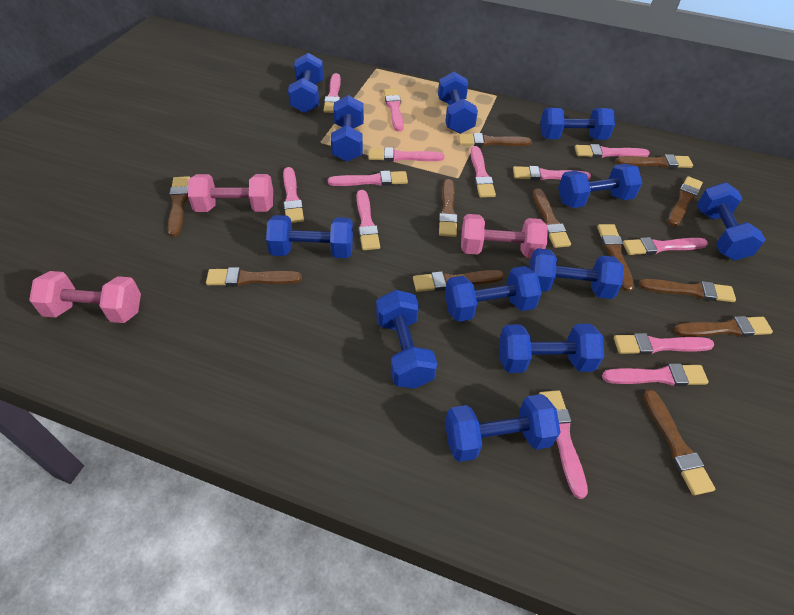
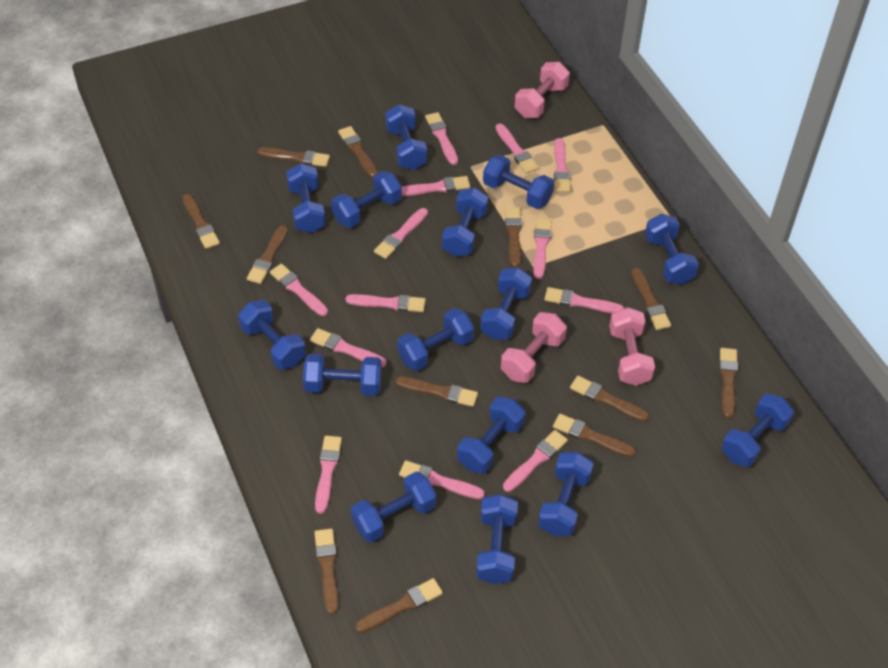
blue dumbbell: [266,215,353,258] [288,53,324,113] [331,95,364,162] [376,290,437,388] [438,72,478,134] [445,266,542,322] [445,394,561,462] [499,324,604,373] [529,248,624,299] [540,107,615,140] [558,164,642,208] [697,183,765,261] = 12 -> [238,300,306,370] [286,163,326,233] [303,354,382,396] [331,171,402,228] [351,472,436,543] [385,104,427,170] [397,308,474,371] [442,188,488,257] [457,397,526,474] [476,494,518,584] [480,267,532,340] [483,155,554,209] [538,452,594,536] [645,213,699,285] [721,393,794,467] = 15

